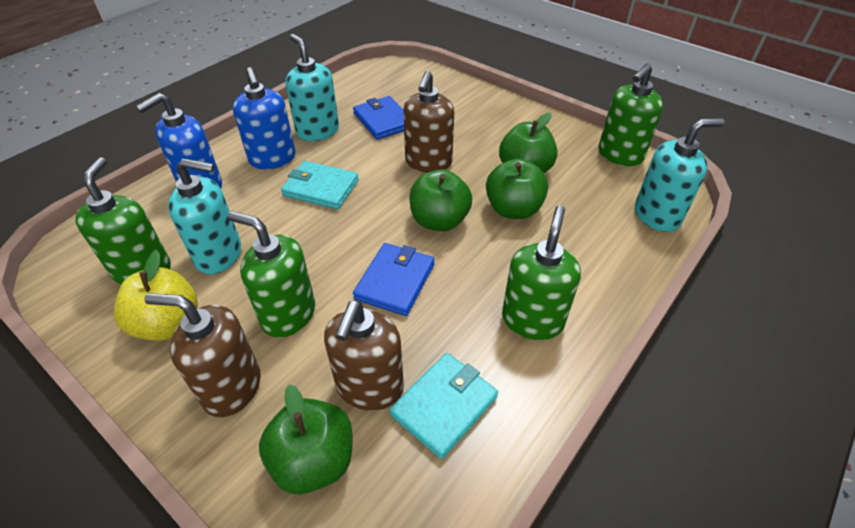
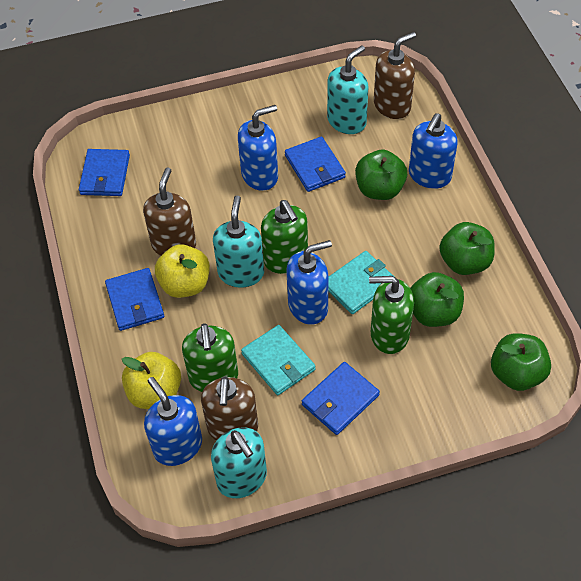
blue soap dispenser: [136,93,222,189] [233,67,296,170] = 2 -> [144,377,202,466] [238,105,278,191] [286,240,332,325] [409,113,458,189] = 4
blue wallet: [353,96,404,140] [353,243,435,316] = 2 -> [79,149,130,196] [105,268,164,331] [285,136,346,192] [302,362,380,435] = 4
green soap dispenser: [75,157,171,285] [228,211,315,338] [502,205,581,340] [598,63,663,166] = 4 -> [182,323,238,392] [261,200,308,274] [369,276,414,354] = 3
yellow apple: [114,251,198,341] = 1 -> [122,352,181,409] [155,244,210,298] = 2

